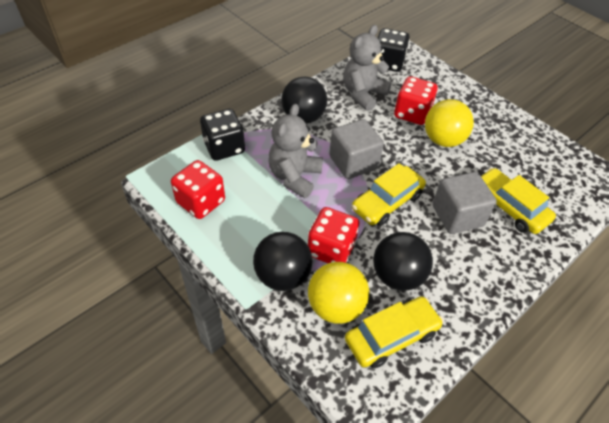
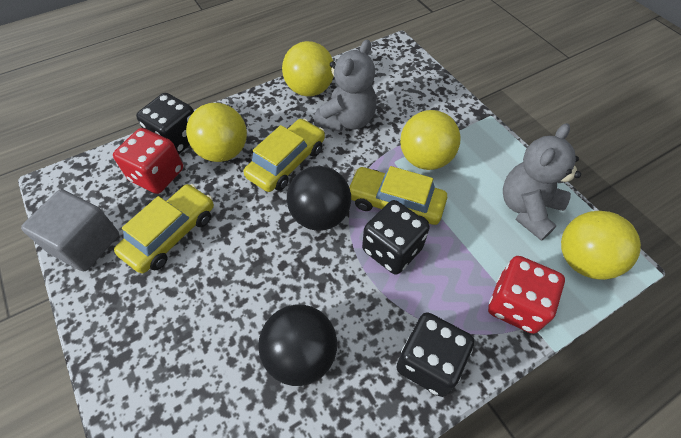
black ball: [253,232,312,291] [281,77,327,123] [373,232,433,291] = 3 -> [258,305,337,386] [287,166,351,231] = 2
black dice: [200,109,245,161] [378,28,410,72] = 2 -> [136,93,194,154] [362,200,430,275] [396,312,474,397] = 3
grey cube: [329,119,384,179] [432,172,497,234] = 2 -> [21,190,119,271] = 1
red dice: [171,160,225,219] [308,207,359,263] [394,76,438,125] = 3 -> [113,128,183,194] [488,256,565,334] = 2
yellow ball: [308,262,369,324] [425,99,474,147] = 2 -> [186,103,247,162] [282,41,334,96] [400,110,461,170] [561,211,641,280] = 4

